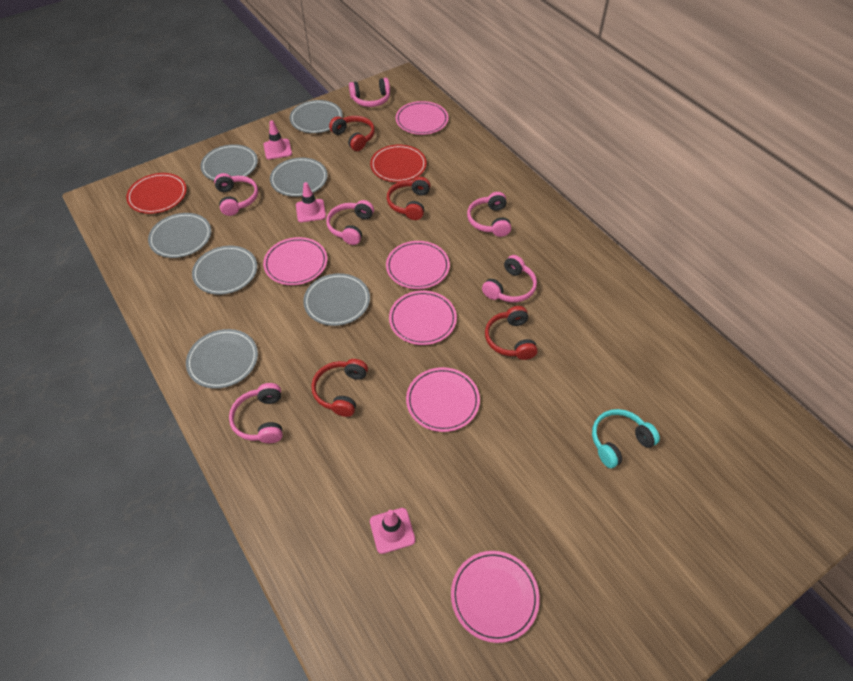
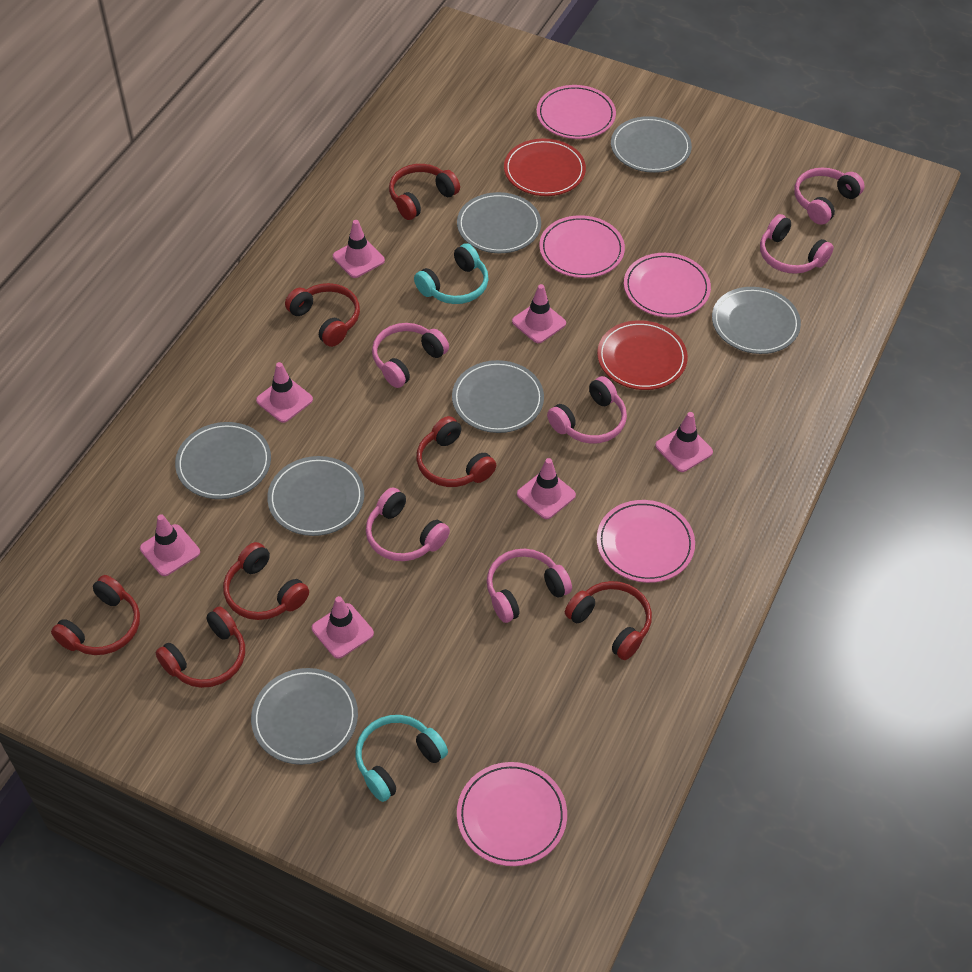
pink plate: [263,237,327,285] [386,241,450,289] [389,291,457,345] [396,101,449,135] [406,367,480,432] [451,551,540,643] = 6 -> [457,762,567,866] [537,85,616,139] [539,215,625,278] [597,500,695,583] [624,253,711,318] = 5
pink traffic cone: [263,120,292,159] [296,182,326,222] [370,508,415,554] = 3 -> [140,514,200,576] [256,362,313,423] [312,596,374,659] [333,220,385,278] [512,284,566,343] [517,458,576,519] [655,412,713,472] = 7
red headphones: [311,359,368,417] [329,116,375,151] [387,177,431,220] [485,306,538,360] = 4 -> [51,575,140,655] [155,606,245,688] [223,542,309,620] [285,283,360,347] [389,164,460,220] [416,416,496,487] [565,581,652,660] = 7
turquoise headphones: [592,409,660,468] = 1 -> [356,715,448,802] [414,243,489,304] = 2

